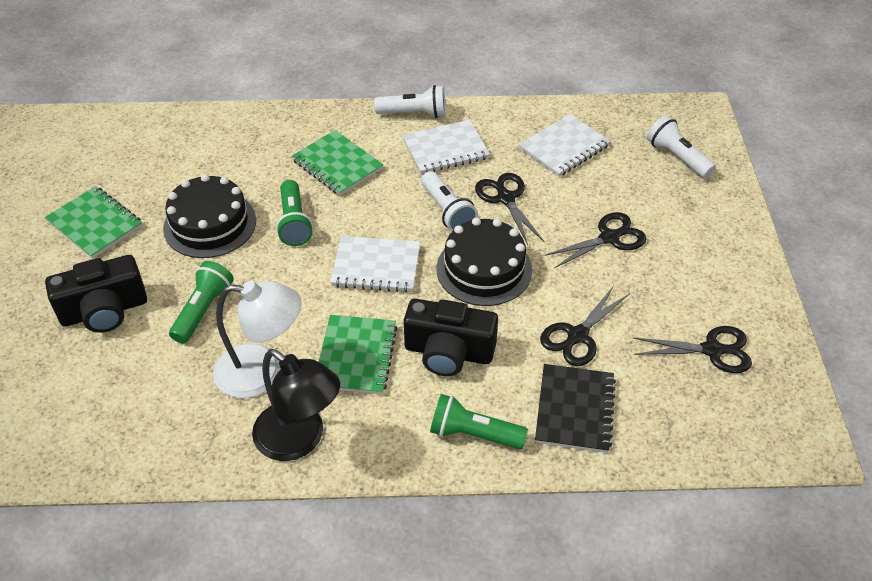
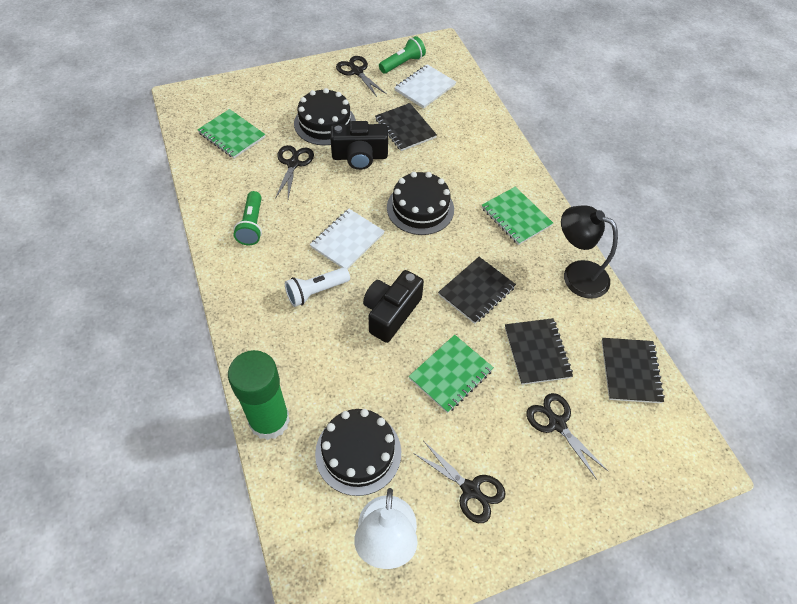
black cake: [163,174,256,258] [437,218,532,306] = 2 -> [294,88,356,145] [315,409,401,496] [387,172,454,235] = 3
black notebook: [535,364,616,453] = 1 -> [375,103,437,151] [438,257,516,324] [505,318,573,385] [601,338,665,403] = 4
green flashlight: [169,261,234,343] [276,180,313,246] [430,394,528,449] = 3 -> [234,191,262,245] [379,36,426,73] = 2
green glue stick: none = 0 -> [228,350,290,440] = 1
white flashlight: [374,85,446,118] [421,171,478,231] [647,115,716,178] = 3 -> [285,267,350,307] = 1
white notebook: [330,236,420,293] [402,120,490,174] [519,114,610,177] = 3 -> [310,209,384,269] [394,64,456,109] = 2

